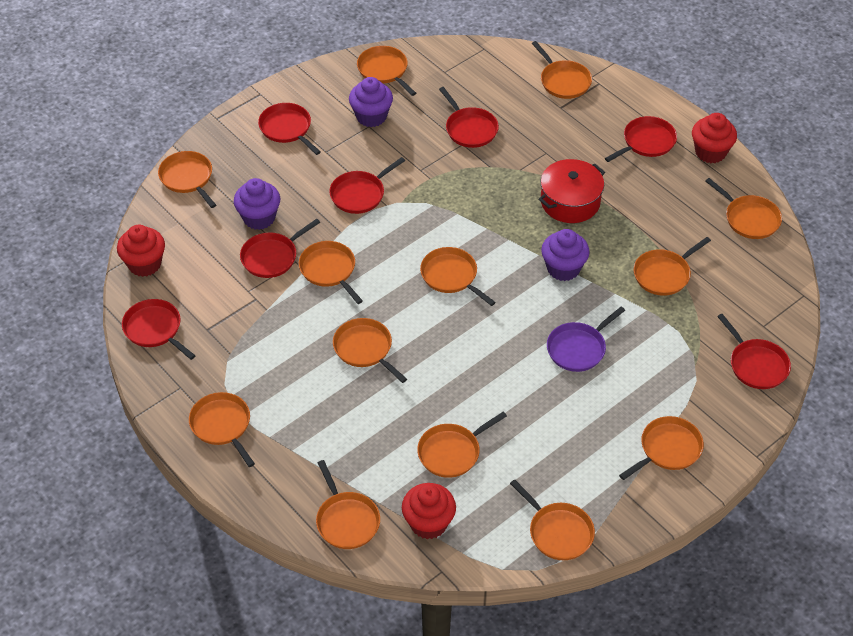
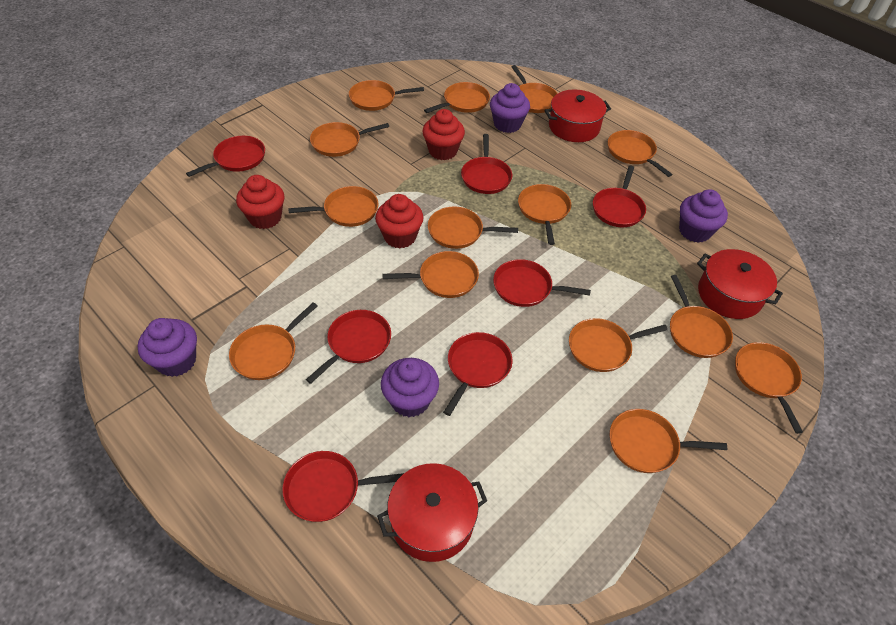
orange pan: [158,151,216,208] [189,392,255,467] [299,241,363,304] [316,460,380,549] [333,318,407,383] [357,46,416,96] [417,412,507,478] [420,247,496,306] [510,479,595,560] [532,41,592,99] [619,416,704,480] [634,237,711,296] [705,178,782,239] = 13 -> [229,302,317,380] [288,186,378,227] [310,122,389,157] [349,80,424,111] [382,251,479,298] [424,82,490,113] [428,206,518,249] [512,65,558,113] [518,184,571,245] [569,318,668,372] [608,130,673,177] [610,409,727,473] [670,275,733,358] [735,342,803,434] = 14
purple cupcake: [234,178,280,230] [349,77,393,127] [541,229,590,281] = 3 -> [138,318,197,377] [381,358,439,417] [490,83,530,133] [679,189,728,243] = 4
purple pan: [547,307,625,372] = 1 -> none = 0
red pot: [539,159,605,223] = 1 -> [377,463,487,562] [544,89,611,142] [697,249,783,319] = 3

